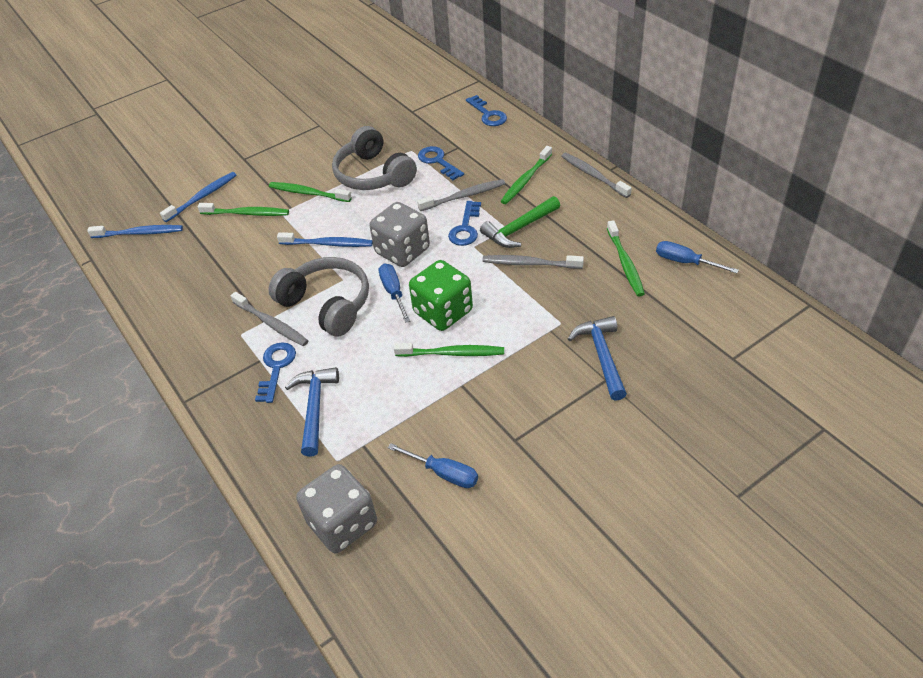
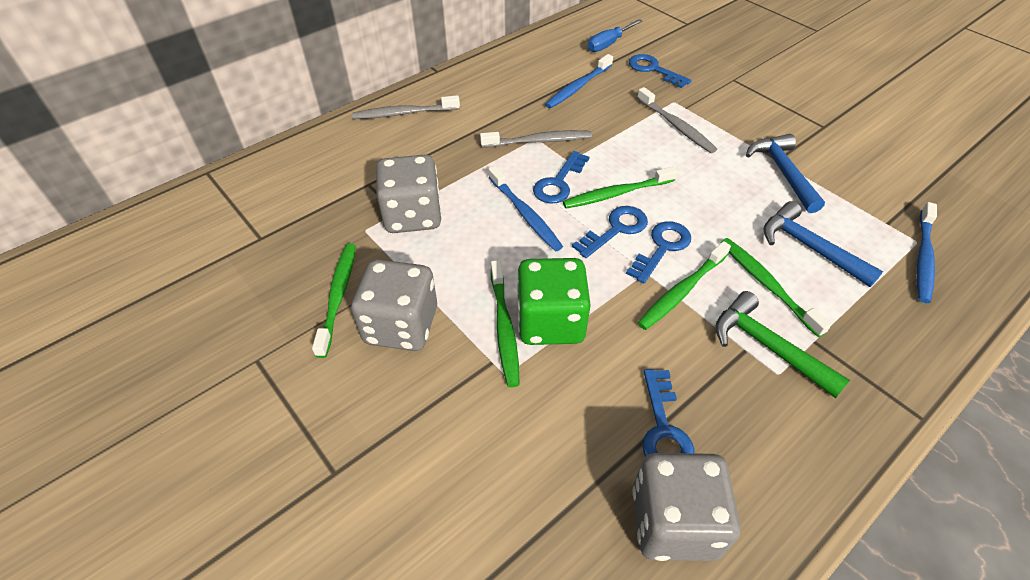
blue key: [255,342,296,403] [418,146,464,180] [448,201,481,246] [466,95,507,126] = 4 -> [533,151,589,204] [572,206,648,258] [626,221,691,284] [629,54,692,88] [642,369,695,457] = 5
blue screwdriver: [379,264,410,323] [388,443,478,488] [656,241,739,273] = 3 -> [588,19,643,52] = 1
grey dice: [296,464,377,553] [369,202,430,267] = 2 -> [351,259,437,351] [376,155,442,233] [632,453,741,561] = 3
grey headphones: [269,257,369,336] [332,126,417,190] = 2 -> none = 0
grey toothbrush: [231,292,308,346] [417,179,505,211] [482,255,584,269] [561,153,632,198] = 4 -> [352,95,460,119] [480,130,592,148] [637,87,717,153] = 3

